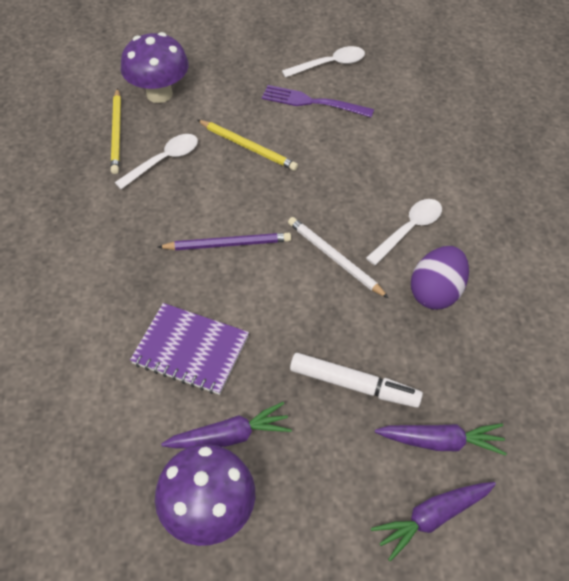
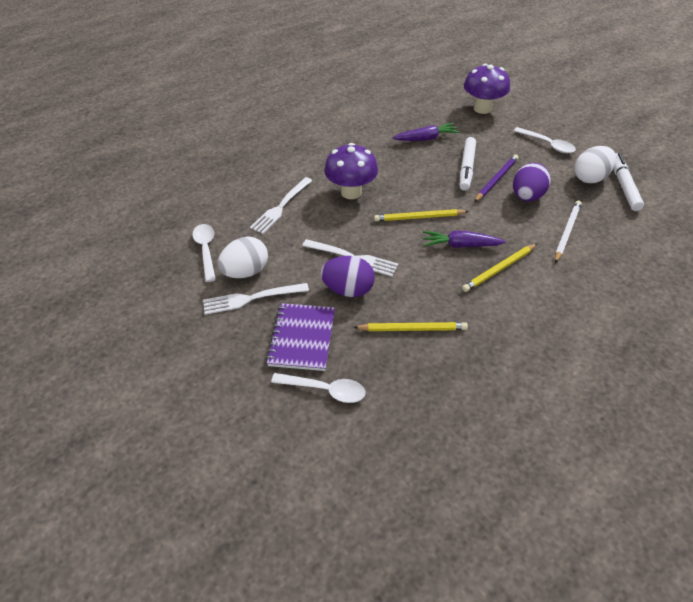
purple carrot: [161,402,292,449] [371,482,496,562] [375,423,507,456] = 3 -> [393,123,460,141] [423,231,506,248] = 2
purple egg: [411,246,469,310] = 1 -> [320,256,375,297] [513,163,551,201] = 2
purple fork: [262,85,374,118] = 1 -> none = 0
white egg: none = 0 -> [218,237,268,278] [574,146,616,183] = 2
white fork: none = 0 -> [203,283,309,315] [250,177,312,234] [302,239,398,277] = 3
white marker: [290,353,423,408] = 1 -> [460,137,476,191] [614,153,644,211] = 2
yellow pencil: [111,88,121,174] [197,120,298,171] = 2 -> [353,322,468,331] [374,209,469,221] [462,244,537,292] = 3

